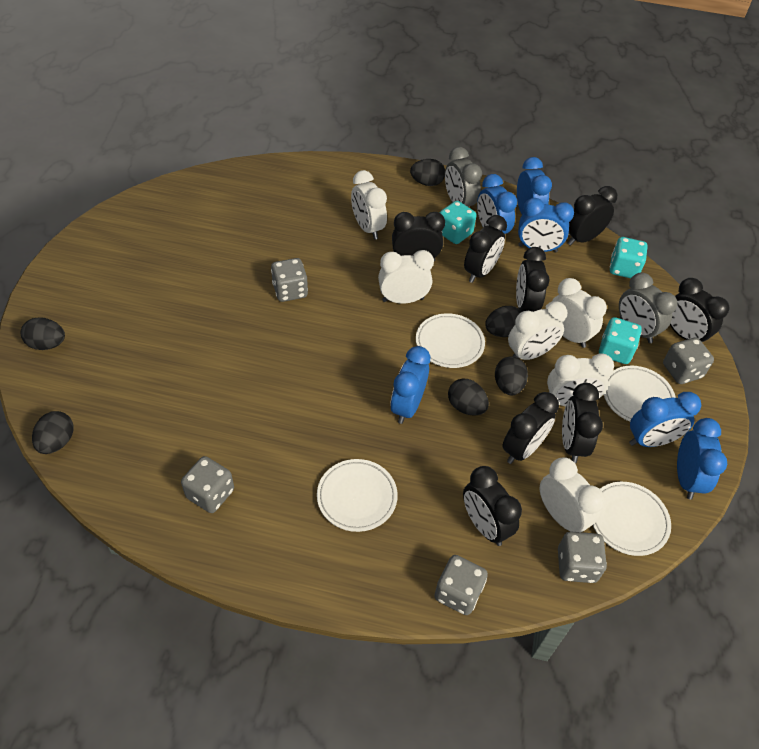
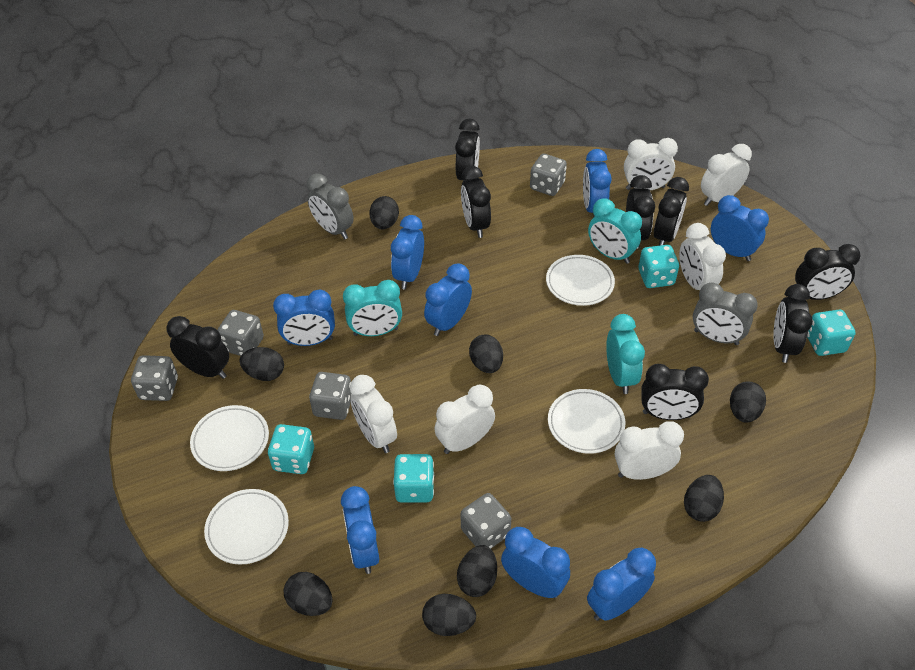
black egg: [21,317,65,350] [32,411,74,454] [410,159,445,186] [448,379,489,415] [485,306,521,337] [495,356,528,395] = 6 -> [239,347,284,381] [283,572,333,616] [370,196,399,229] [422,594,476,636] [457,545,497,597] [469,334,503,373] [684,475,724,522] [730,381,766,423] = 8
blue clock: [390,346,431,424] [477,174,517,234] [517,157,552,215] [518,198,574,252] [629,392,701,447] [677,418,727,500] = 6 -> [273,289,335,346] [341,486,379,574] [391,215,424,289] [424,263,472,336] [501,527,570,598] [583,149,612,217] [587,548,656,621] [711,195,769,261] = 8
turquoise clock: none = 0 -> [343,280,402,336] [588,198,642,264] [606,314,645,394] = 3
turquoise dice: [440,201,477,244] [599,317,642,364] [610,237,648,278] = 3 -> [268,424,314,474] [393,454,434,503] [638,245,679,288] [807,310,856,356] = 4

